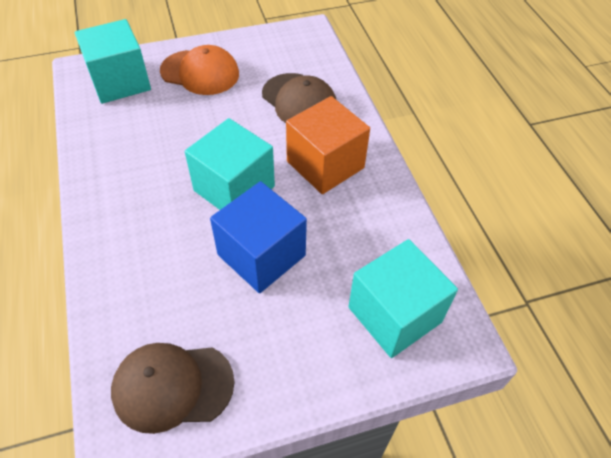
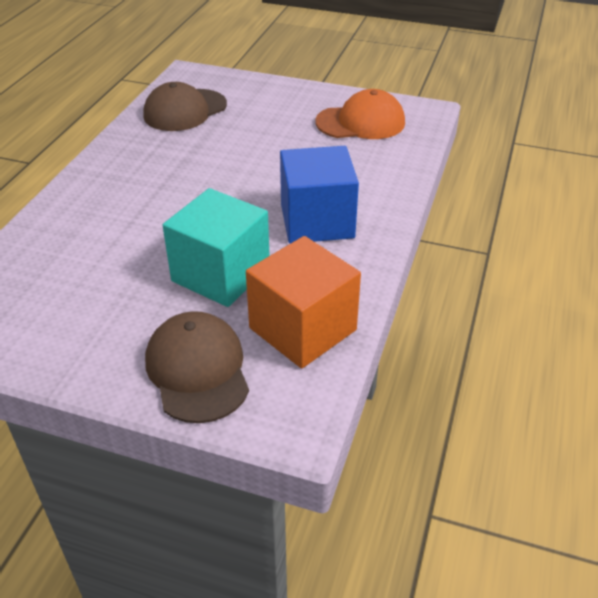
turquoise cube: [75,19,151,104] [185,118,275,210] [348,239,458,358] = 3 -> [162,188,269,307] = 1

